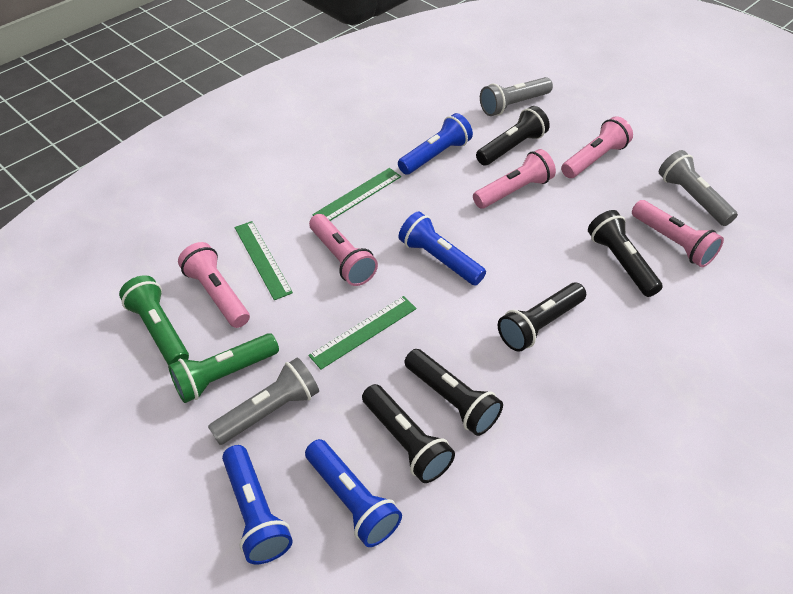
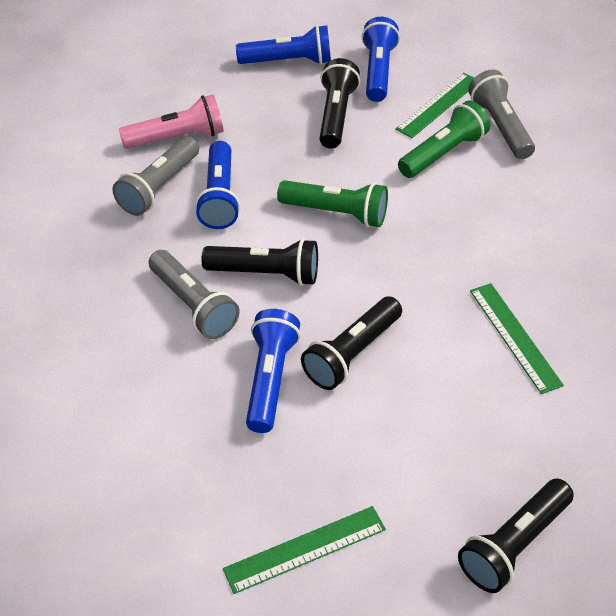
black flashlight: [362,384,455,483] [404,349,503,436] [476,106,550,166] [498,283,586,352] [588,210,663,297] = 5 -> [201,239,318,286] [301,296,402,390] [319,58,360,149] [458,479,574,593] = 4
pink flashlight: [178,242,250,328] [309,214,378,286] [473,149,556,209] [561,116,633,178] [632,200,724,267] = 5 -> [119,95,224,149] = 1

